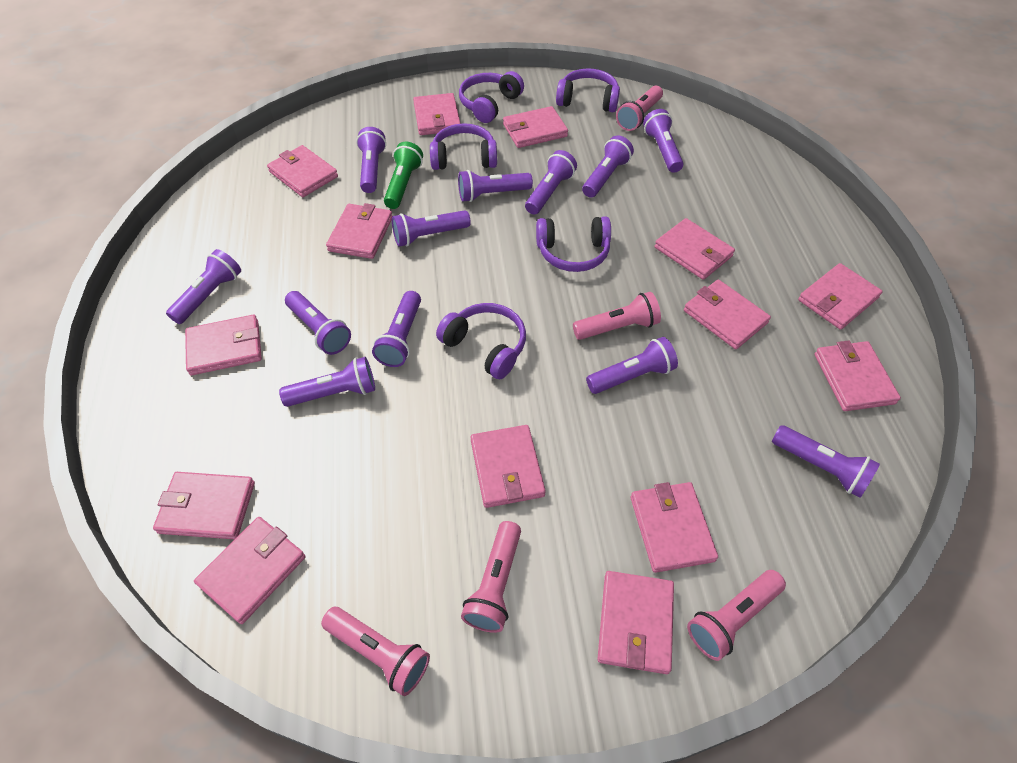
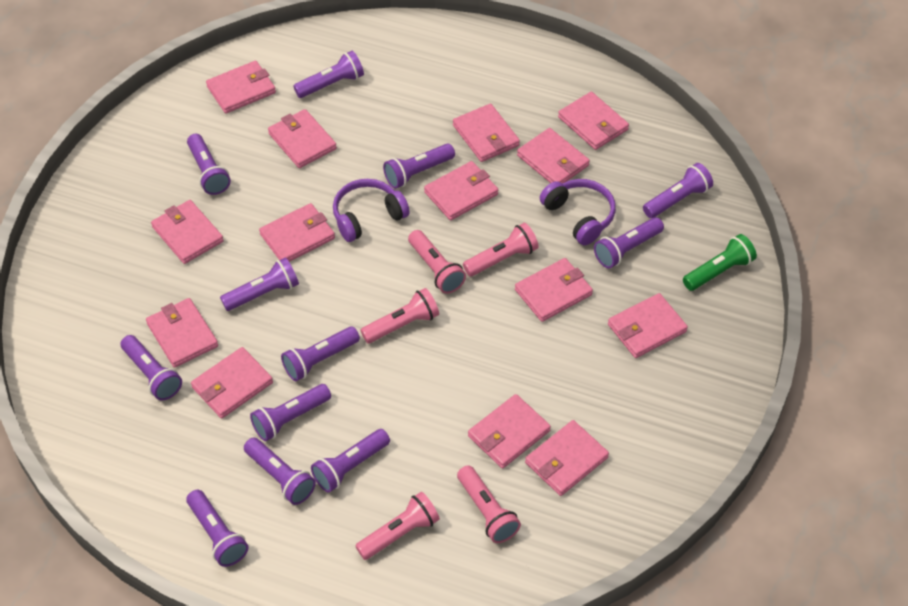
purple headphones: [430,123,497,170] [436,303,526,379] [459,71,524,123] [536,216,611,272] [556,68,620,112] = 5 -> [333,179,410,242] [540,179,616,245] = 2

